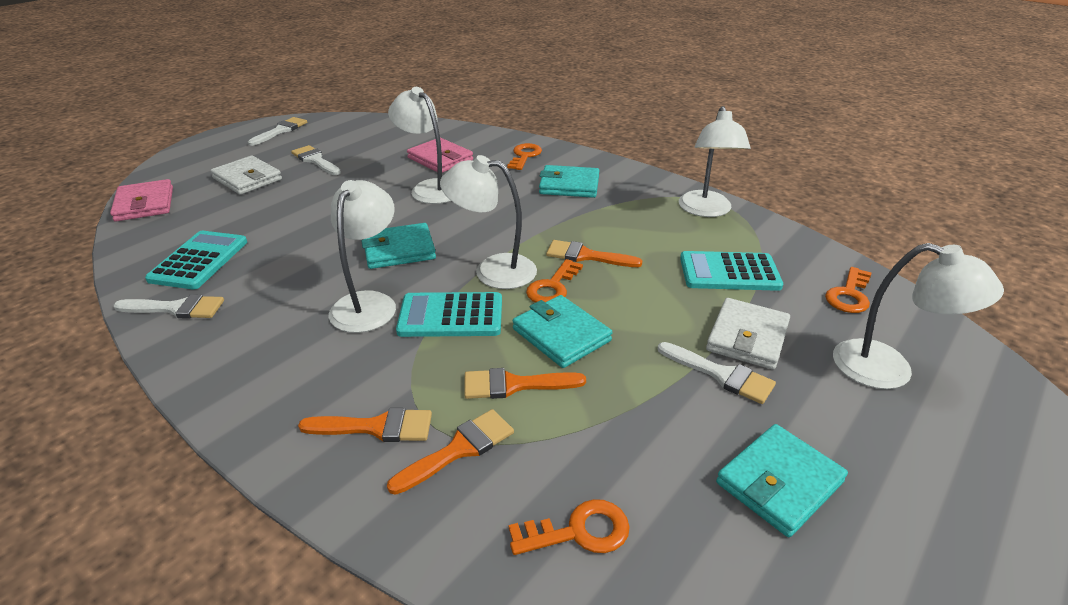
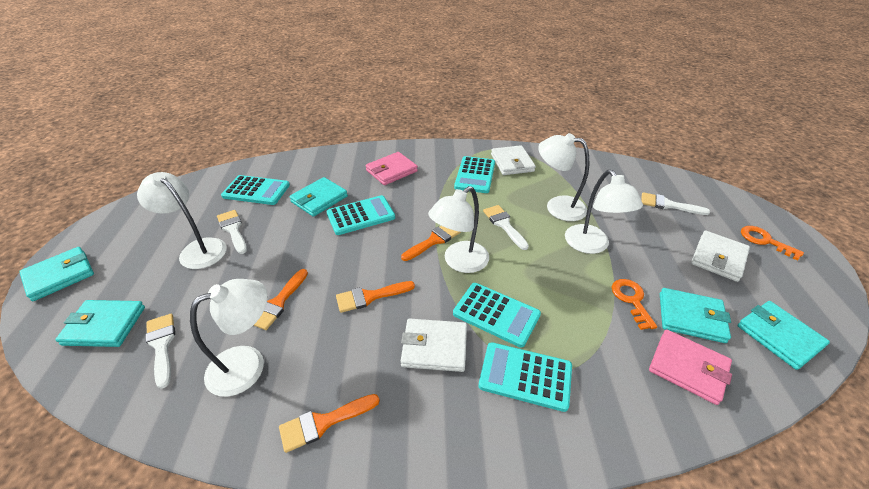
orange key: [507,143,542,170] [509,499,630,555] [526,259,583,303] [825,267,872,313] = 4 -> [612,279,657,330] [741,226,804,261] = 2
turquoise calculator: [145,231,247,289] [396,292,502,337] [680,251,783,291] = 3 -> [221,175,290,205] [327,195,395,235] [453,283,541,348] [454,156,495,193] [478,342,572,412] = 5
turquoise wallet: [361,223,436,269] [513,295,612,368] [539,165,599,198] [716,424,848,537] = 4 -> [19,247,94,301] [55,300,145,347] [289,177,348,217] [660,288,731,343] [738,301,830,370] = 5
white wallet: [210,156,282,195] [706,298,790,370] = 2 -> [401,319,467,372] [491,145,536,175] [691,231,750,282] = 3

